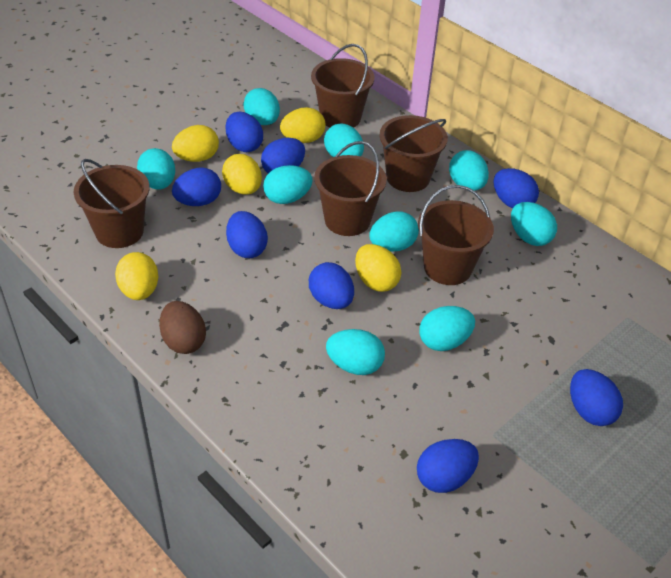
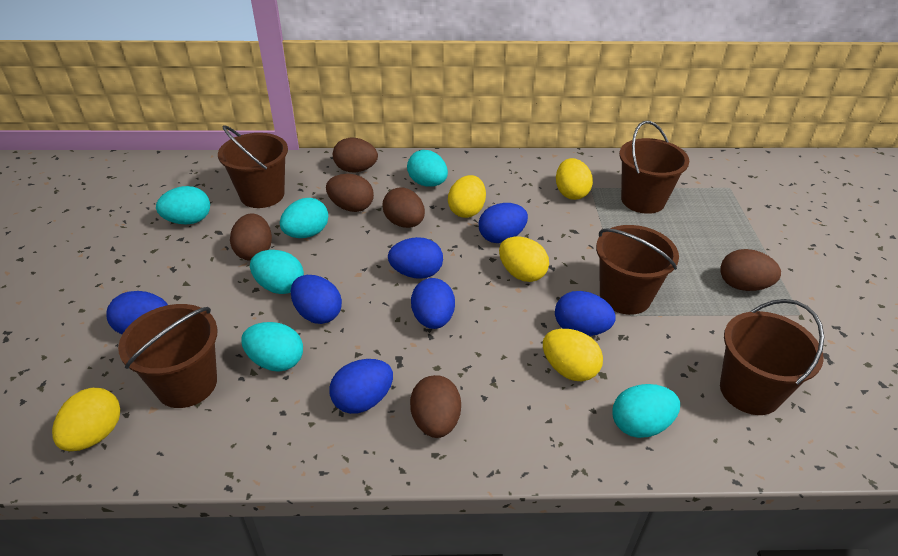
blue egg: [172,168,221,206] [226,112,263,152] [226,211,268,258] [261,138,305,173] [309,262,354,309] [417,439,479,493] [493,168,539,208] [570,369,623,426] = 8 -> [106,291,168,334] [291,275,342,324] [329,359,393,414] [388,237,443,279] [411,278,455,329] [479,203,528,243] [555,291,616,336] = 7
brown egg: [159,301,206,354] = 1 -> [230,214,272,261] [326,174,374,212] [333,138,378,172] [382,187,425,228] [410,375,461,438] [720,249,781,291] = 6
turquoise egg: [137,148,175,190] [243,88,280,125] [263,165,313,204] [324,123,364,157] [326,329,385,375] [370,212,419,252] [419,306,475,351] [449,150,489,191] [511,202,557,246] = 9 -> [156,186,210,224] [241,322,303,372] [250,250,304,294] [280,198,328,238] [407,150,448,187] [613,384,680,438] = 6

